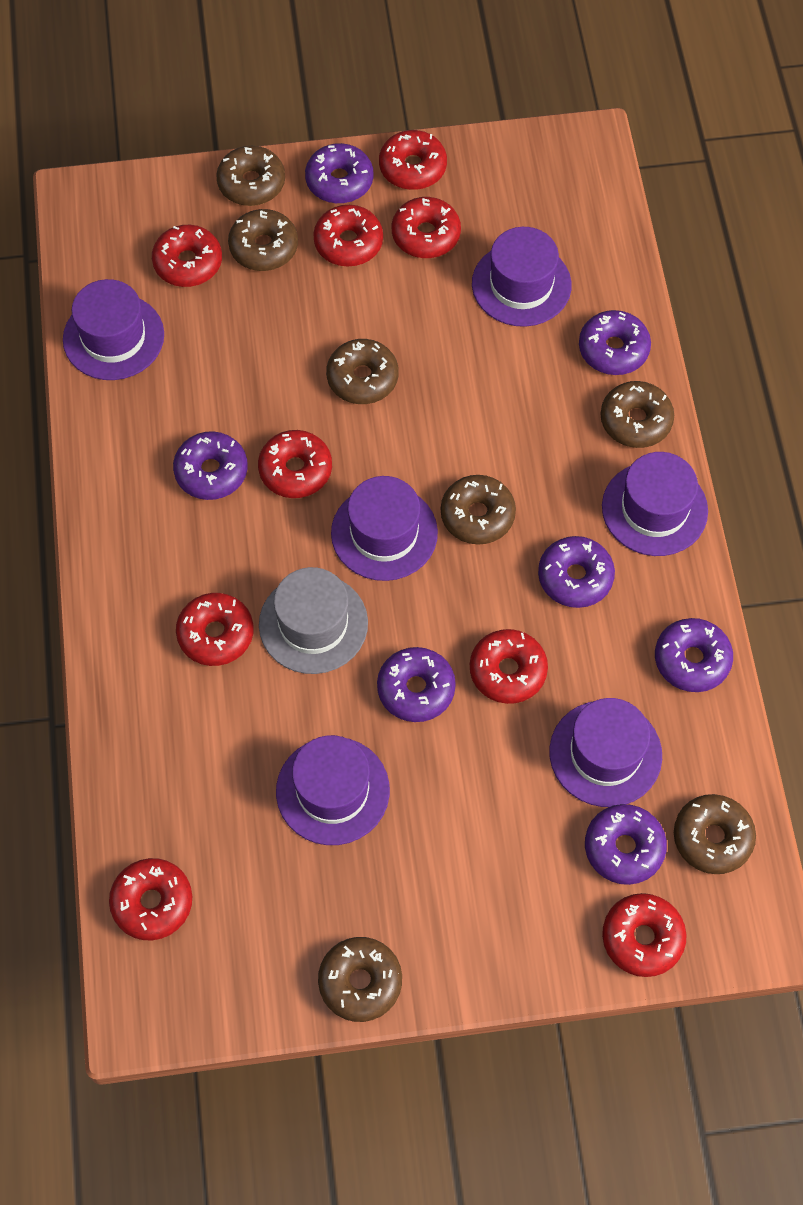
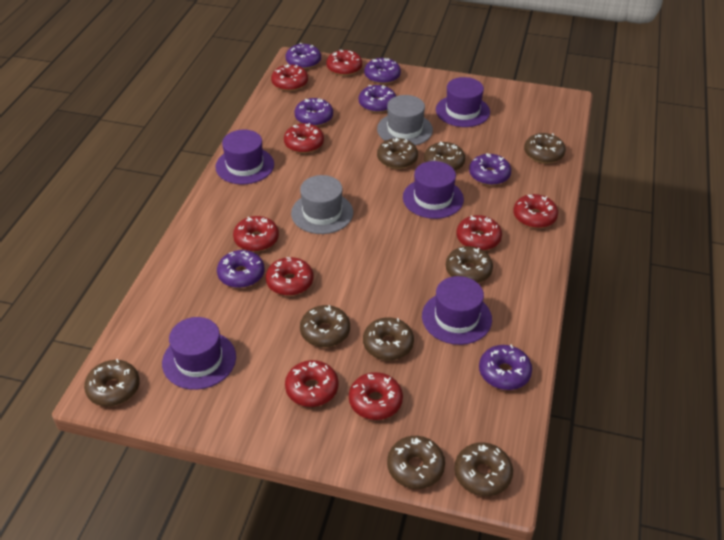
brown donut: [216,146,285,206] [228,209,298,271] [318,937,402,1022] [326,339,399,404] [441,475,516,544] [601,381,674,448] [674,794,756,874] = 7 -> [84,359,140,406] [300,305,350,347] [363,317,414,360] [377,138,418,169] [387,436,445,489] [424,141,465,171] [446,246,493,283] [454,442,513,496] [524,133,566,164] = 9
grey hat: [259,567,368,674] = 1 -> [291,175,353,234] [377,95,433,146] = 2
purple hat: [63,279,164,380] [276,735,390,845] [331,476,438,581] [472,227,572,327] [550,698,662,807] [602,452,708,556] = 6 -> [162,317,236,390] [215,130,274,184] [403,161,464,219] [422,276,492,345] [436,77,490,127] = 5

